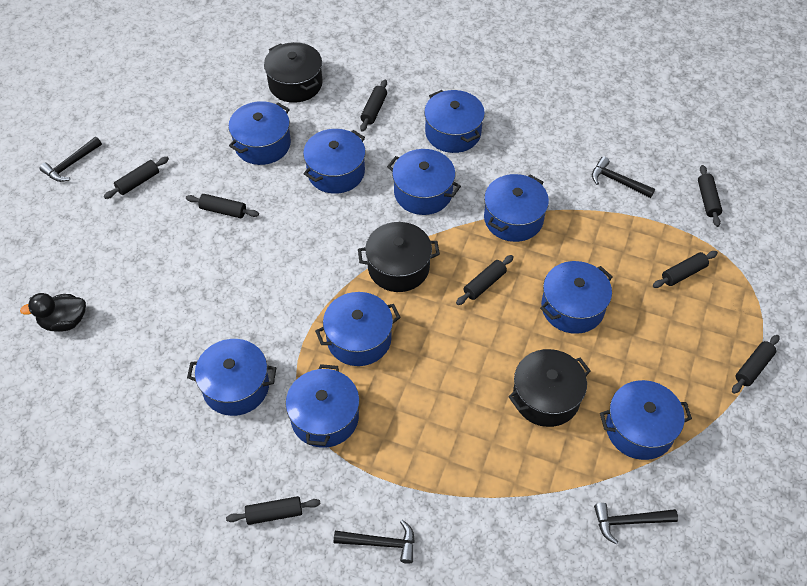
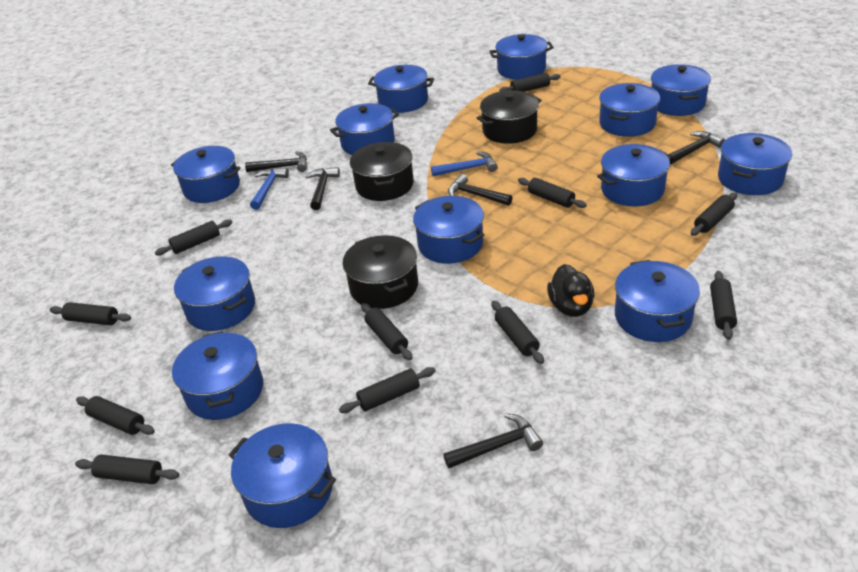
black hammer: [40,137,102,182] [334,520,415,564] [592,156,655,198] [594,503,678,545] = 4 -> [245,151,307,172] [305,167,340,210] [443,413,543,468] [448,174,513,205] [668,131,725,164] = 5
black rolling pin: [104,157,169,199] [186,194,259,218] [226,496,321,525] [360,79,387,131] [456,255,514,305] [653,251,718,288] [698,165,722,227] [732,335,780,394] = 8 -> [50,302,131,325] [75,455,179,484] [76,396,155,435] [155,220,233,256] [339,367,436,413] [361,303,413,360] [491,301,544,364] [499,73,561,92] [518,178,587,208] [691,192,737,236] [710,271,737,340] = 11
blue hammer: none = 0 -> [250,168,289,210] [431,152,498,176] = 2
blue pot: [187,339,276,416] [228,101,291,165] [286,364,359,448] [303,129,366,194] [315,292,401,366] [387,149,461,215] [424,90,485,153] [484,174,549,242] [540,261,612,334] [600,380,692,460] = 10 -> [171,146,241,203] [172,331,263,420] [174,257,255,331] [229,423,336,528] [330,103,399,155] [368,65,434,113] [413,196,484,264] [489,34,554,80] [597,144,672,206] [599,83,660,137] [615,260,700,342] [651,64,711,116] [718,133,792,195] = 13

